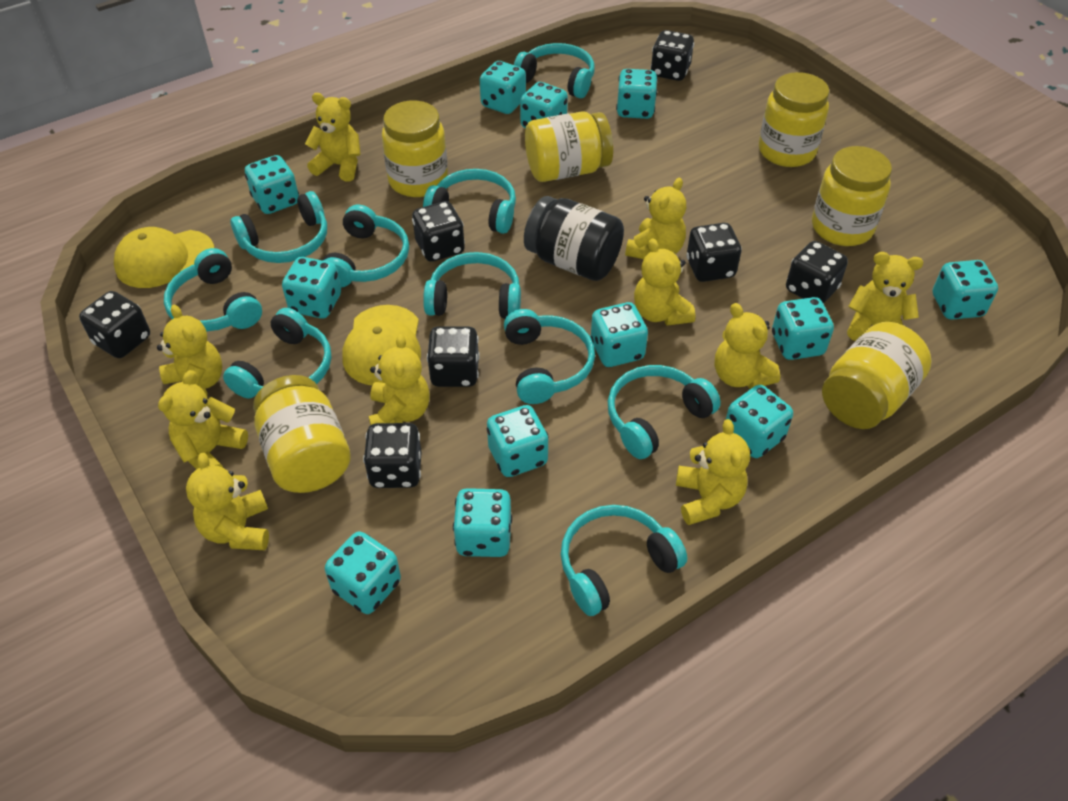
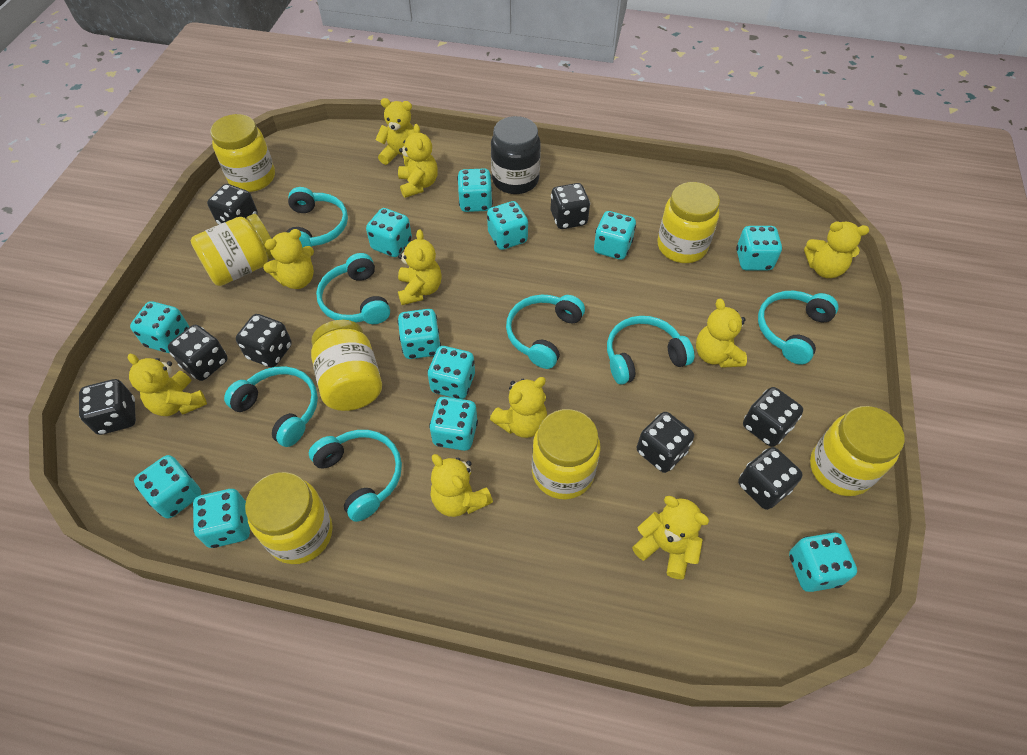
black dice: [79,291,150,358] [363,423,422,488] [412,201,465,262] [427,326,480,387] [651,30,694,81] [686,223,742,282] [786,241,848,304] = 7 -> [79,379,136,435] [168,325,228,381] [207,184,258,224] [236,314,292,367] [551,183,590,229] [637,412,694,473] [738,447,803,510] [743,387,803,447] = 8
turquoise headphones: [164,248,262,332] [223,308,331,399] [230,191,327,263] [322,205,409,287] [423,169,516,234] [423,252,521,319] [504,309,595,404] [514,43,595,98] [561,505,687,616] [608,365,721,459] = 10 -> [224,366,318,447] [286,187,348,248] [309,430,402,522] [316,253,390,324] [506,295,585,369] [607,316,694,385] [758,291,838,365] = 7
yellow cap: [114,227,214,288] [342,305,421,385] = 2 -> none = 0
yellow jar: [253,375,351,493] [382,101,448,197] [525,111,613,182] [759,72,829,167] [812,146,892,246] [822,322,932,429] = 6 -> [191,214,274,286] [210,114,275,192] [245,472,333,564] [311,320,382,411] [532,409,600,500] [657,182,720,263] [810,406,905,496] = 7

